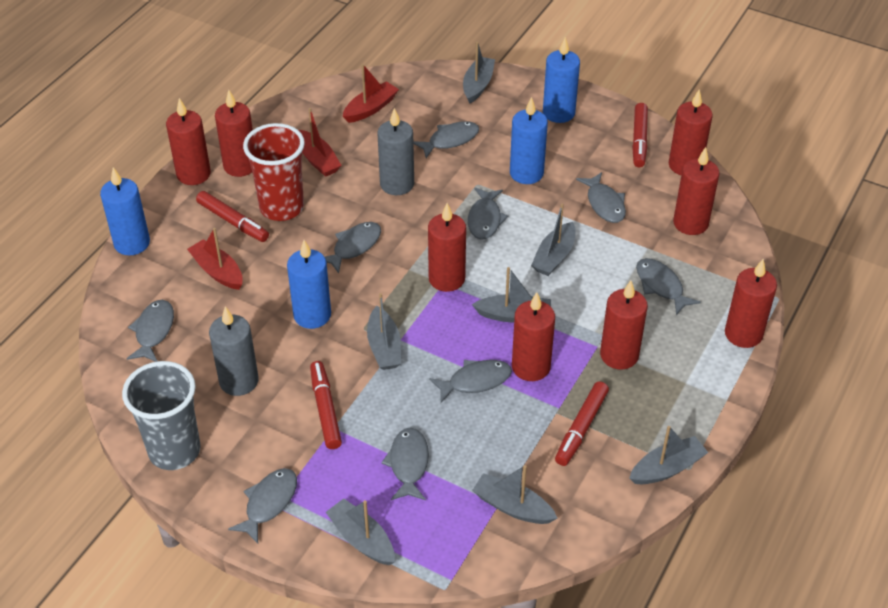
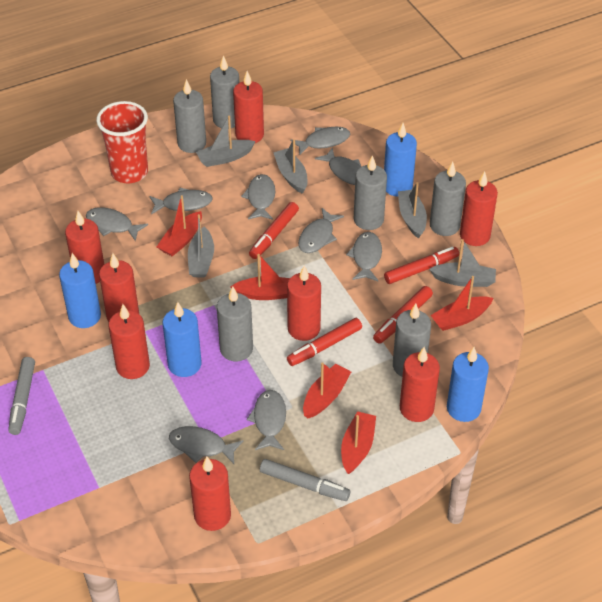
grey boat: [326,498,395,565] [367,293,401,370] [463,42,495,104] [472,267,551,322] [472,465,557,524] [531,203,576,276] [629,426,708,484] = 7 -> [188,214,214,278] [196,116,256,167] [273,139,308,194] [398,182,427,239] [429,239,496,287] = 5
grey candle: [209,306,259,396] [377,108,414,195] = 2 -> [173,79,206,153] [210,55,239,129] [217,286,253,361] [354,155,387,230] [393,304,431,377] [430,161,466,236] = 6
grey cup: [122,361,201,470] = 1 -> none = 0
grey marker: none = 0 -> [8,357,35,435] [260,459,350,501] = 2
red boat: [187,228,243,290] [299,108,342,177] [343,64,399,123] = 3 -> [157,195,202,256] [230,254,290,300] [303,362,351,418] [341,411,376,474] [431,276,493,331] = 5

